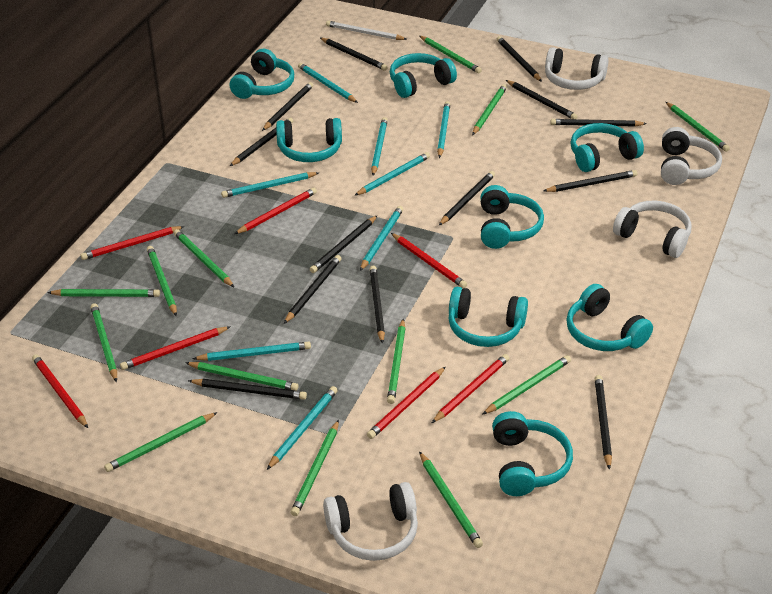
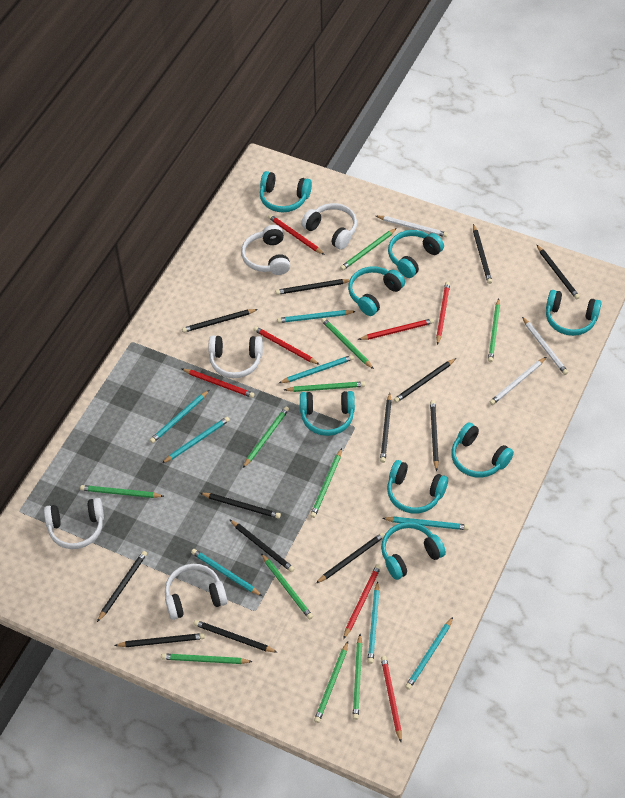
green pencil: [47,289,160,297] [91,303,117,382] [104,412,218,472] [147,246,177,316] [174,229,234,287] [185,362,299,391] [290,420,339,516] [387,319,406,404] [419,451,483,548] [420,36,482,73] [472,84,507,135] [482,355,571,415] [666,102,730,152] = 13 -> [80,485,164,498] [161,653,253,664] [243,407,289,468] [261,553,313,620] [284,381,365,392] [310,448,342,518] [314,641,348,723] [321,318,374,369] [340,228,397,270] [352,634,362,720] [488,298,500,362] = 11
white headphones: [323,482,418,561] [545,47,609,90] [613,201,691,258] [661,127,722,185] = 4 -> [44,498,104,549] [165,564,227,620] [208,336,263,378] [241,225,290,275] [301,203,357,250] = 5
white pencil: [326,21,407,40] = 1 -> [376,216,448,237] [490,357,546,405] [522,317,568,375] = 3

